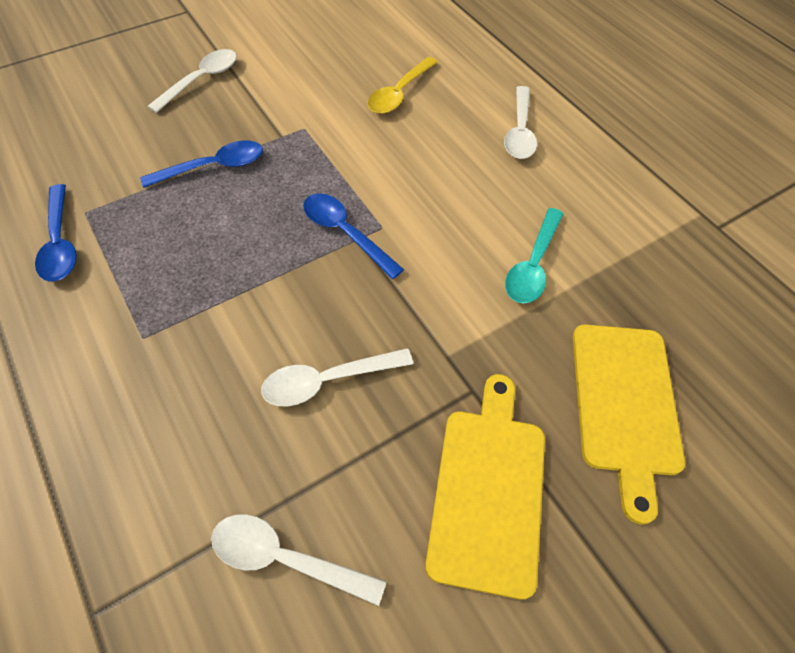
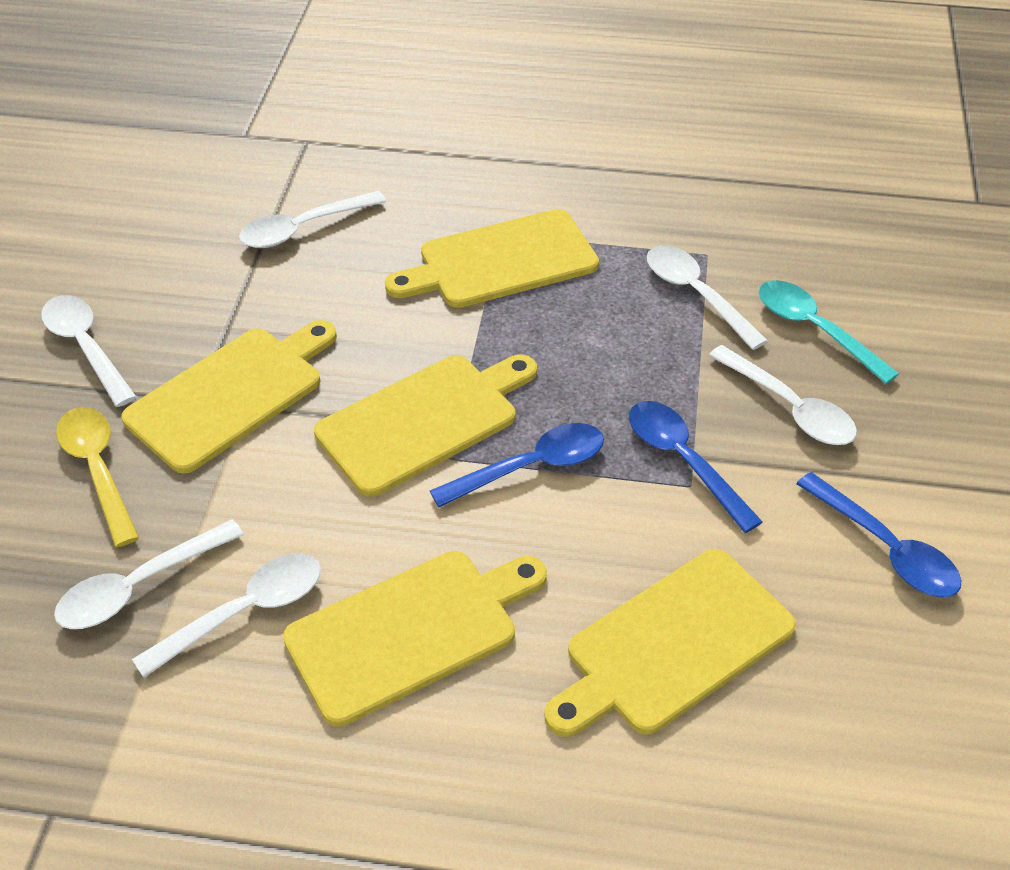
white spoon: [147,49,237,113] [211,514,386,606] [261,348,413,407] [504,86,537,159] = 4 -> [41,295,136,407] [54,519,244,629] [132,554,321,678] [239,191,386,248] [647,245,768,350] [709,345,857,445] = 6
yellow cutting board: [425,374,545,599] [573,324,685,524] = 2 -> [121,320,337,474] [283,551,547,727] [314,354,537,497] [385,209,599,308] [544,549,796,737] = 5

